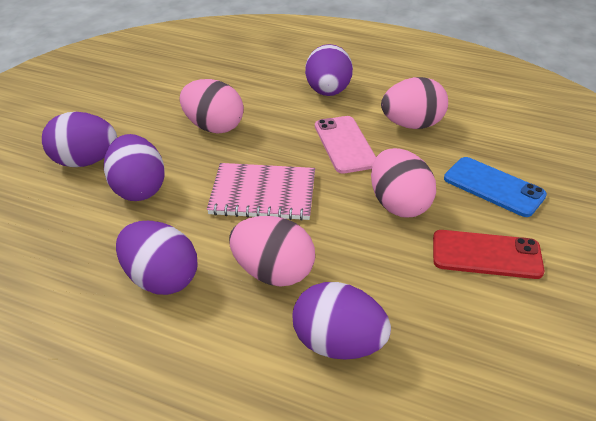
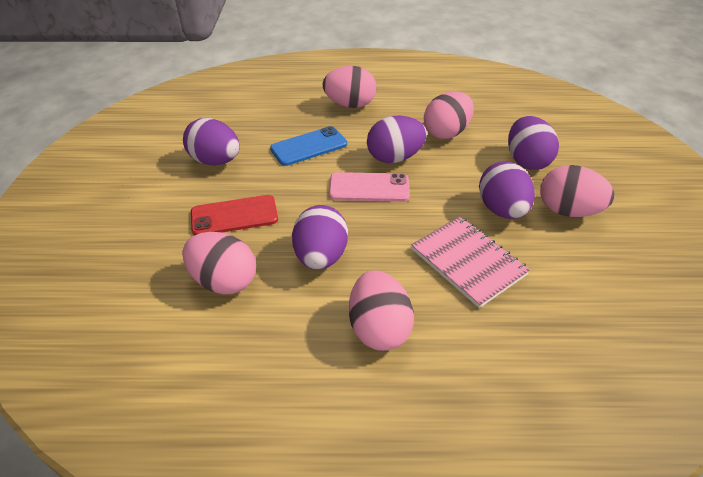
pink egg: [180,79,244,134] [229,216,315,287] [371,148,436,217] [381,77,448,129] = 4 -> [182,232,256,294] [323,66,376,108] [349,270,414,351] [424,91,474,139] [540,165,614,217] = 5

